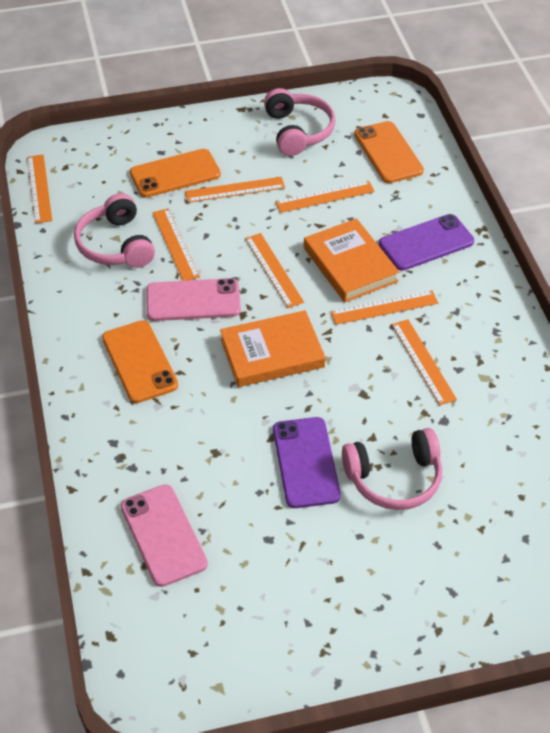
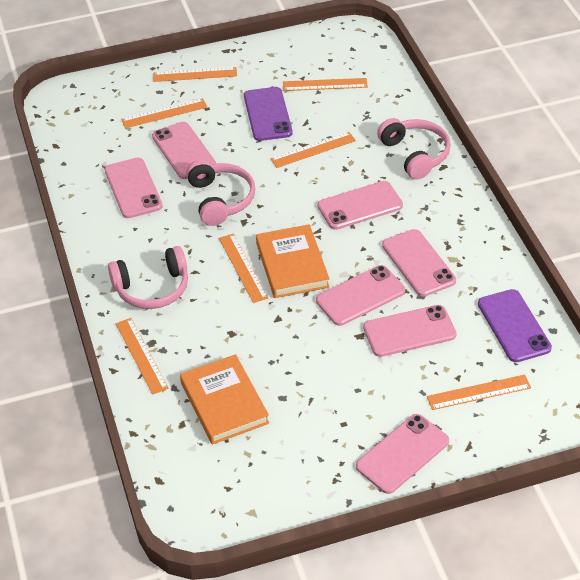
orange phone: [102,320,178,403] [130,149,221,198] [354,121,424,183] = 3 -> none = 0
pink phone: [120,484,208,587] [146,278,241,321] = 2 -> [105,158,163,218] [152,122,216,179] [316,265,405,326] [317,181,403,230] [356,414,449,494] [363,305,457,357] [382,229,456,297] = 7

